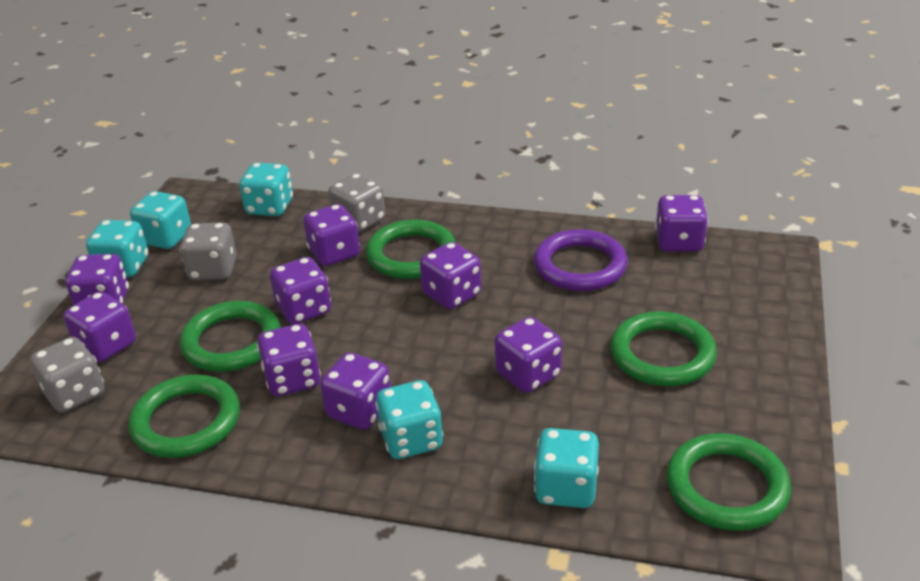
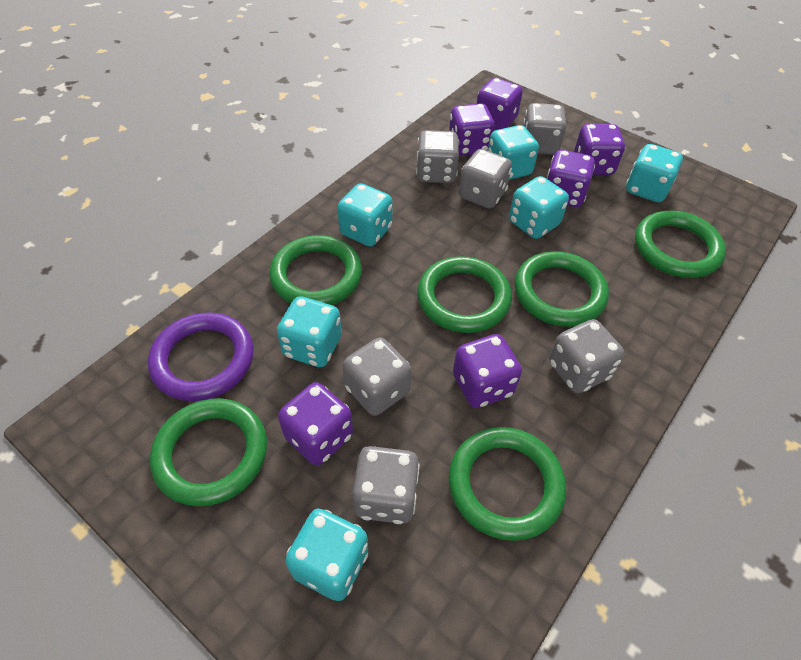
green ring: [129,375,240,458] [179,301,281,372] [366,219,456,279] [610,311,717,387] [666,433,791,531] = 5 -> [150,398,267,506] [269,235,362,305] [417,256,512,333] [449,427,566,541] [515,251,609,327] [635,211,726,278] = 6
grey dice: [30,337,104,413] [180,222,237,280] [328,173,385,232] = 3 -> [343,337,412,416] [352,446,420,524] [416,130,459,183] [459,149,512,208] [523,103,566,155] [549,319,624,393] = 6
purple dice: [64,292,136,362] [66,254,129,305] [257,324,321,396] [270,257,331,324] [303,204,360,266] [320,352,391,430] [420,242,481,309] [495,317,562,393] [655,195,708,252] = 9 -> [278,382,353,466] [449,103,495,156] [453,334,522,408] [477,78,523,130] [547,150,595,207] [574,124,625,175] = 6
turquoise dice: [86,220,148,277] [130,191,191,249] [239,163,293,216] [375,380,443,459] [534,428,599,508] = 5 -> [277,296,342,367] [285,509,368,601] [337,183,393,247] [488,125,539,180] [509,176,569,239] [626,144,683,202] = 6

